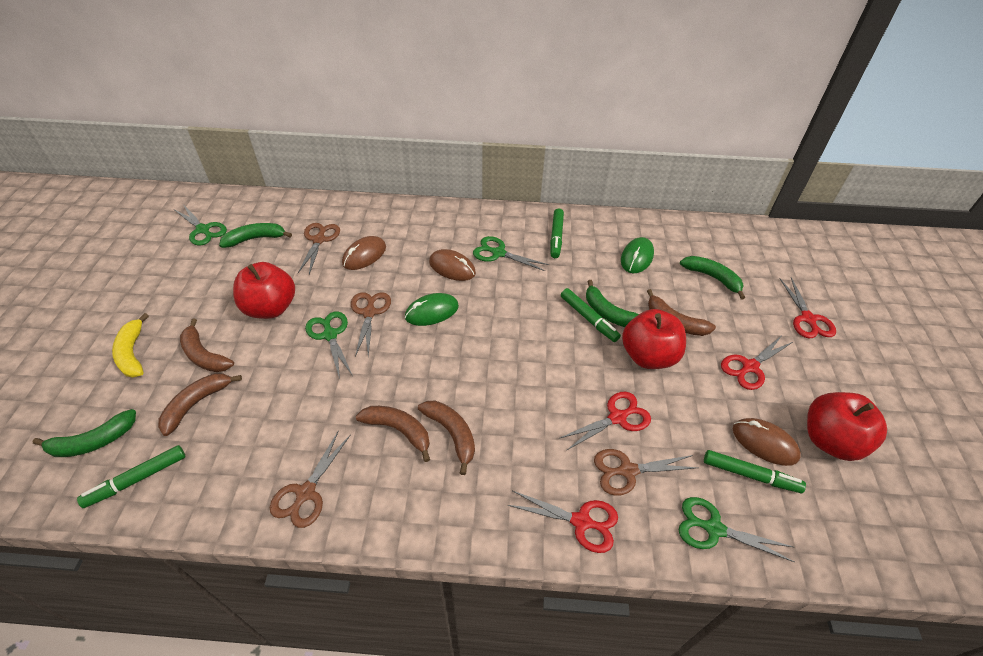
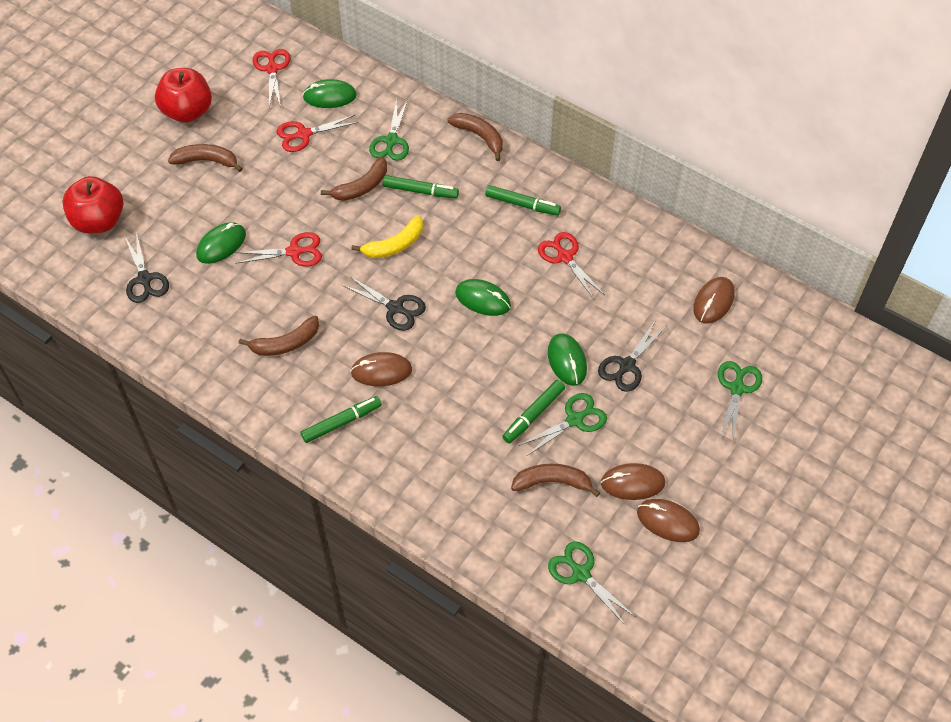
black scissors: none = 0 -> [125,232,169,303] [342,276,426,331] [598,320,666,392] = 3
brown mouse: [342,236,386,270] [429,249,476,281] [733,418,801,466] = 3 -> [350,352,412,386] [601,463,665,500] [637,499,700,542] [693,277,735,323] = 4
brown scissors: [270,430,351,528] [298,223,340,274] [351,292,391,357] [594,449,698,496] = 4 -> none = 0
green banana: [33,409,136,457] [219,223,292,248] [586,280,639,327] [680,256,745,300] = 4 -> none = 0
green mouse: [405,293,459,326] [621,237,654,273] = 2 -> [196,222,246,264] [303,79,357,108] [455,279,511,316] [548,333,587,386] = 4
red apple: [233,262,295,319] [622,309,686,369] [807,392,887,461] = 3 -> [62,176,123,234] [155,68,212,123] = 2

